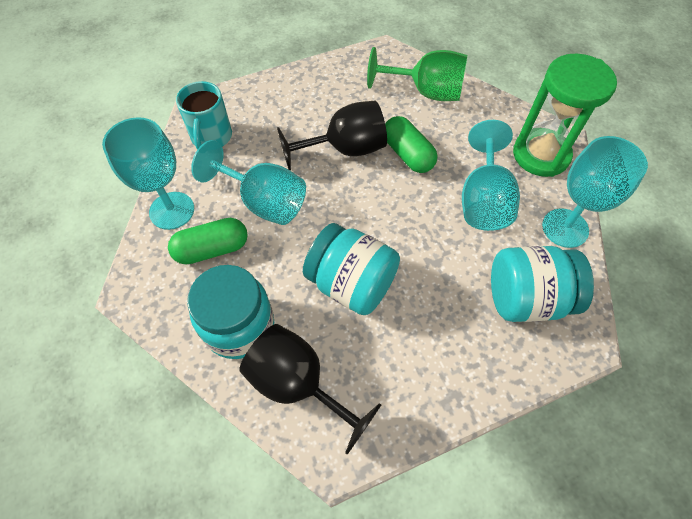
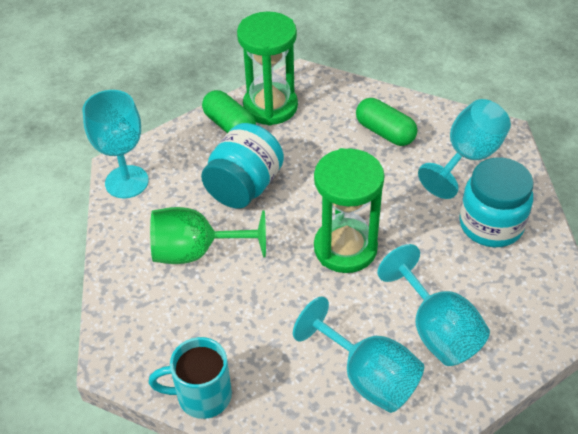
black goblet: [239,324,381,455] [277,101,387,170] = 2 -> none = 0
green hourglass: [513,54,617,177] = 1 -> [237,11,298,126] [314,148,385,273] = 2
turquoise jar: [187,265,274,359] [303,223,400,315] [491,246,594,322] = 3 -> [201,123,284,209] [459,157,534,247] = 2

